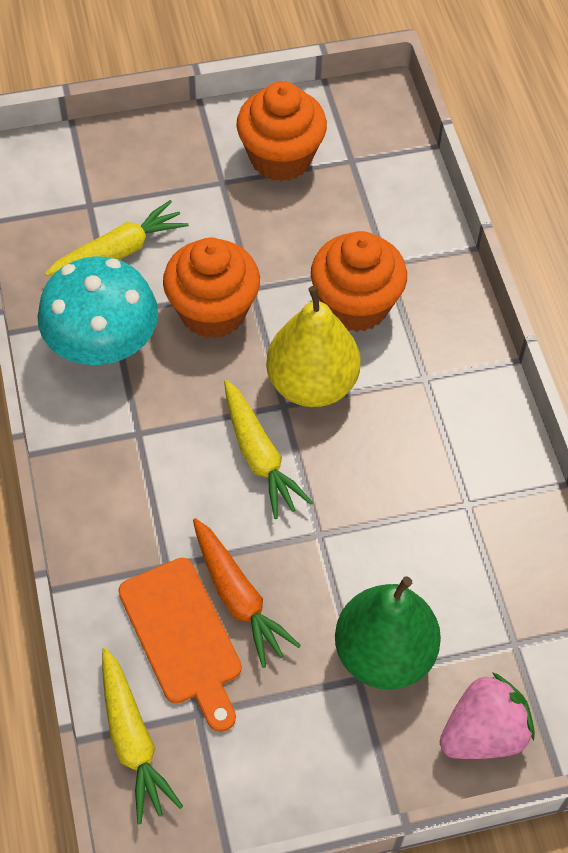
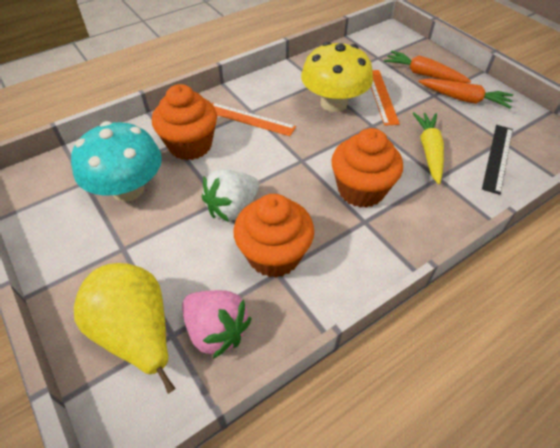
black ruler: none = 0 -> [482,125,513,195] = 1
green pear: [335,576,441,690] = 1 -> none = 0
orange carrot: [193,518,301,668] = 1 -> [384,51,471,83] [419,78,513,109] = 2
orange cutting board: [118,558,242,732] = 1 -> none = 0
orange ruler: none = 0 -> [212,103,296,136] [371,70,400,126] = 2
white strawberry: none = 0 -> [201,169,259,222] = 1
yellow carrot: [45,200,189,276] [102,648,183,824] [224,380,313,519] = 3 -> [413,112,444,184] = 1
yellow mushroom: none = 0 -> [301,42,373,112] = 1

